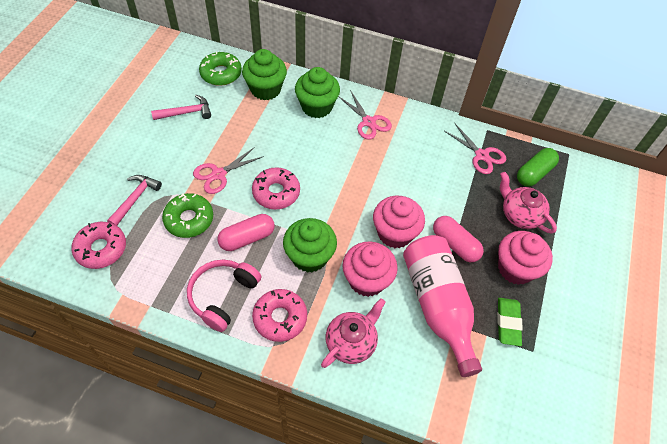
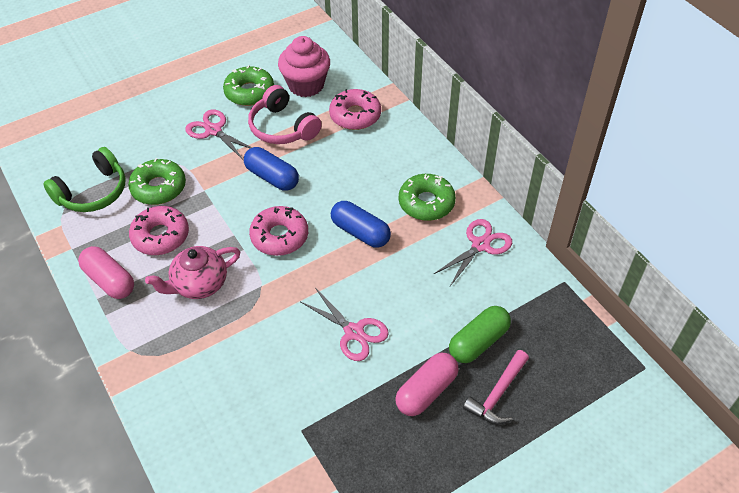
blue capsule: none = 0 -> [244,147,299,191] [331,201,391,248] = 2
green cupcake: [242,49,287,100] [283,218,337,273] [295,67,340,118] = 3 -> none = 0
green donut: [162,193,213,238] [199,51,242,86] = 2 -> [128,158,186,205] [223,65,274,106] [399,174,456,221] = 3
green eraser: [497,298,523,346] = 1 -> none = 0
green headphones: none = 0 -> [43,147,125,212] = 1
pink bottle: [403,235,482,377] = 1 -> none = 0
pink cupcake: [342,242,398,297] [373,196,425,248] [498,231,553,285] = 3 -> [278,36,330,97] = 1
pink hammer: [107,175,162,226] [151,95,211,120] = 2 -> [463,350,529,424] = 1
pink teapot: [321,298,386,368] [500,172,557,234] = 2 -> [145,246,240,299] = 1

